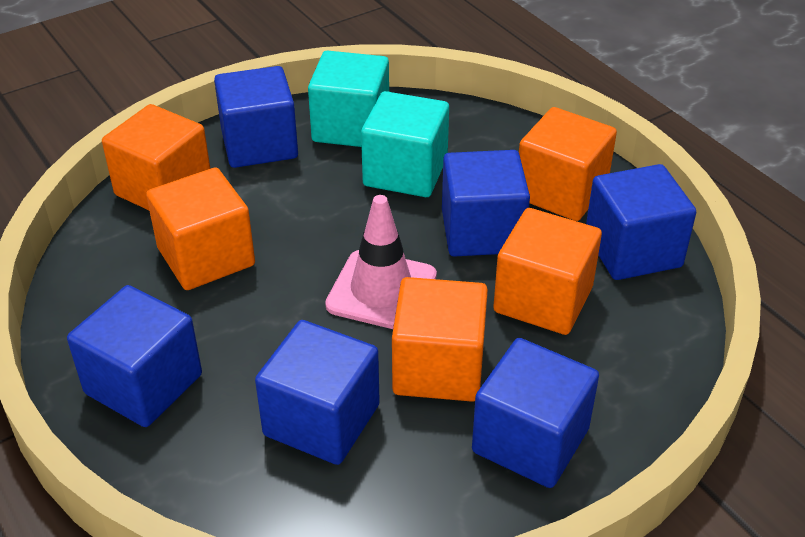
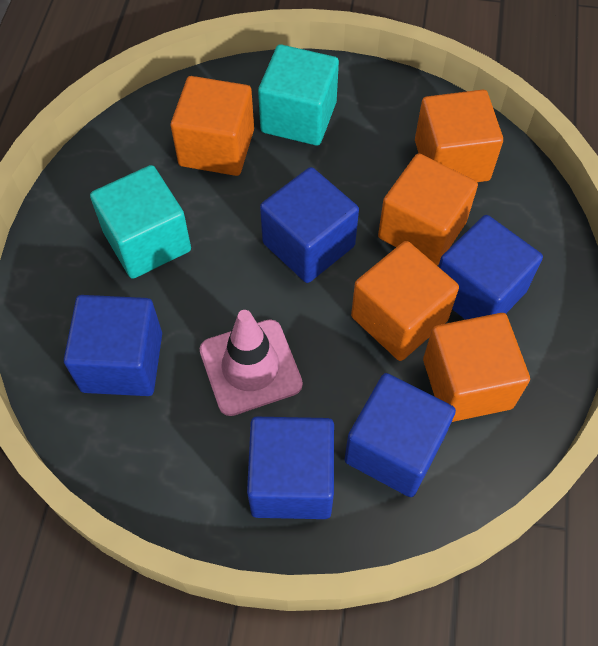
blue cube: [67,285,202,427] [214,66,298,168] [255,320,380,465] [442,150,530,257] [472,338,599,488] [586,164,696,280] = 6 -> [64,295,162,396] [247,417,334,519] [260,167,359,283] [344,373,456,497] [438,215,543,320] = 5

